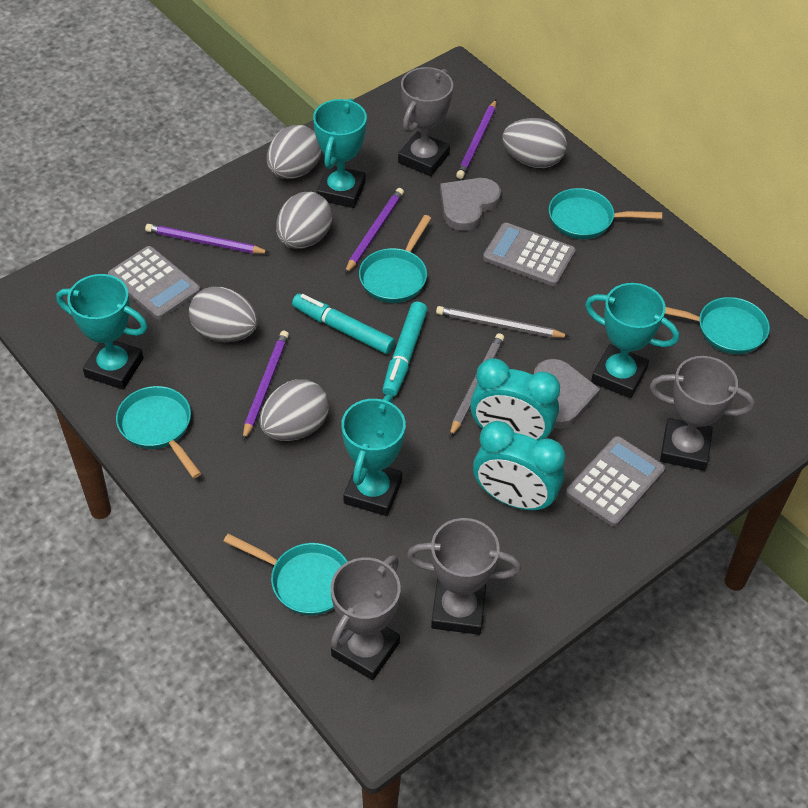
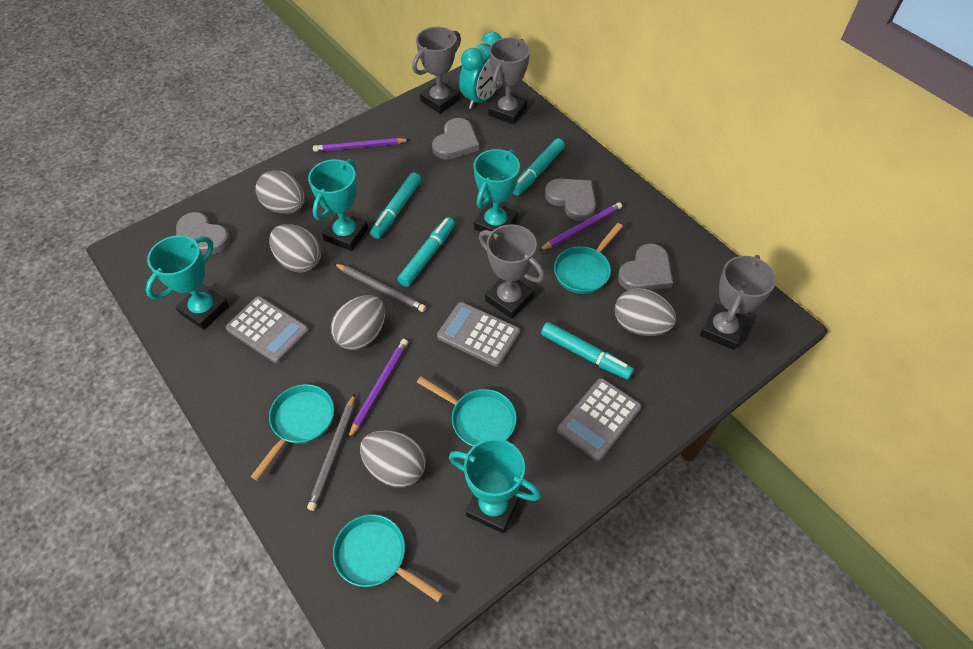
grey heart: [440,178,501,231] [534,359,600,429] = 2 -> [176,212,230,255] [432,118,479,160] [545,179,596,221] [618,243,673,290] = 4
purple pencil: [145,224,270,254] [243,331,289,441] [345,188,404,274] [456,100,497,179] = 4 -> [313,138,410,152] [348,339,408,439] [539,202,622,251] = 3
turquoise clock: [470,358,560,441] [473,421,565,512] = 2 -> [459,31,502,109] = 1
turquoise marker: [292,294,395,354] [382,302,427,397] = 2 -> [370,172,421,239] [398,217,455,287] [513,138,565,196] [541,322,634,380] = 4
turquoise pan: [116,386,201,478] [223,534,348,616] [359,215,431,303] [549,188,662,239] [665,297,770,354] = 5 -> [251,384,334,481] [333,514,443,602] [417,376,517,447] [554,223,623,294] = 4

